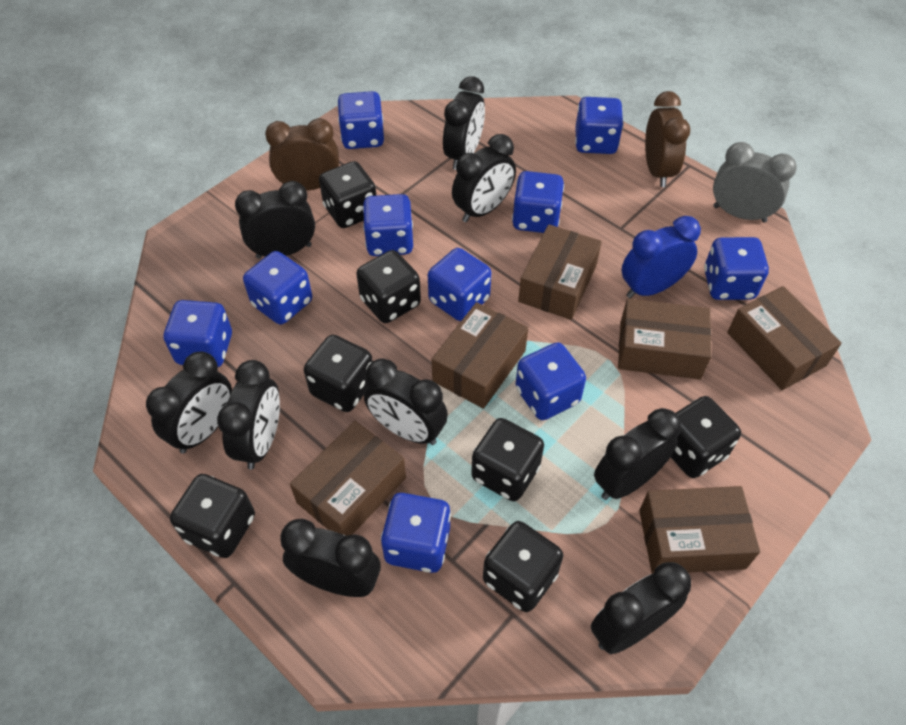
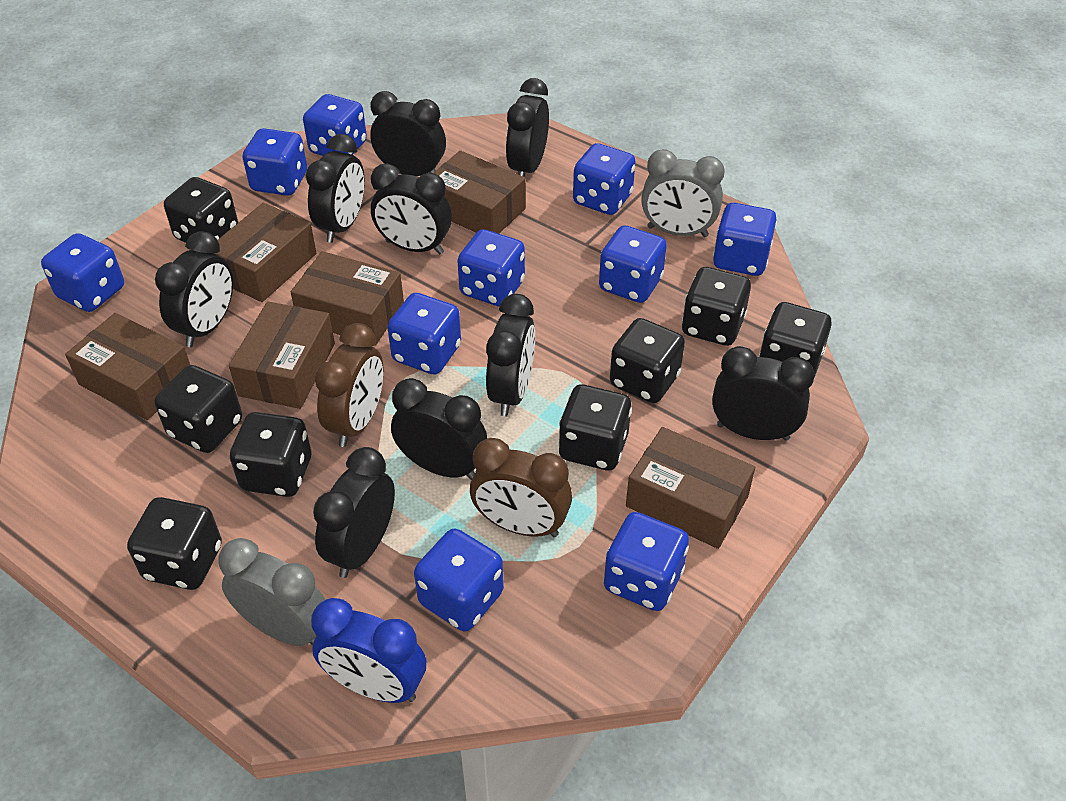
black dice: [170,474,255,558] [304,335,373,412] [319,161,376,228] [356,250,421,323] [471,418,544,501] [483,521,563,612] [671,396,741,478] = 7 -> [127,497,222,590] [154,365,242,453] [164,177,238,243] [230,412,311,497] [558,384,632,470] [610,318,685,403] [682,267,751,346] [759,302,832,378] = 8
grey clock: [713,142,797,223] = 1 -> [218,538,325,646] [641,149,725,237] = 2

